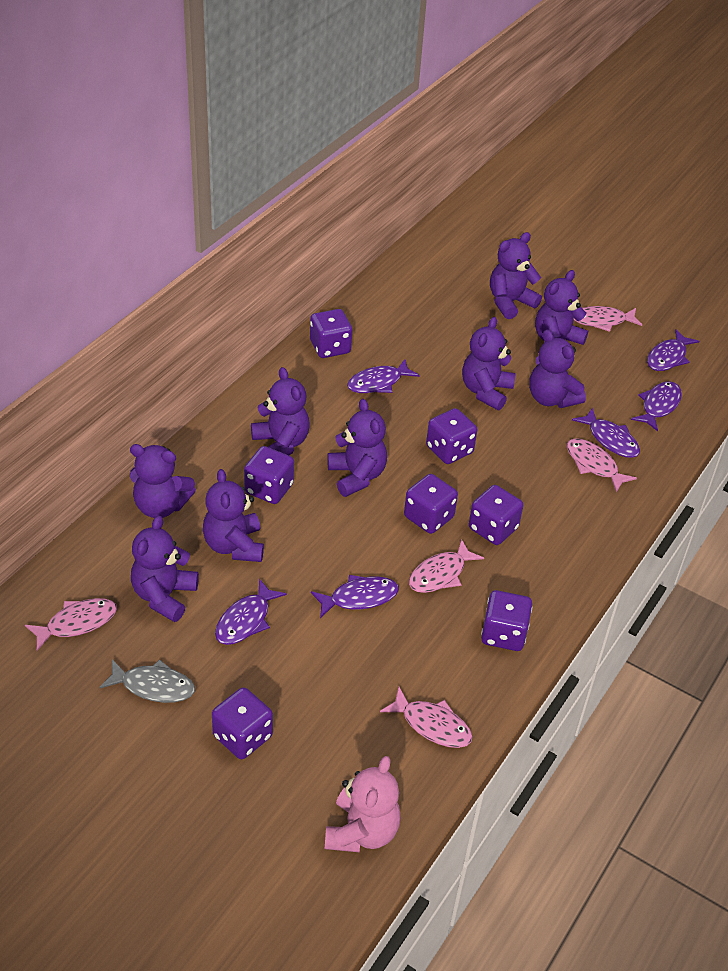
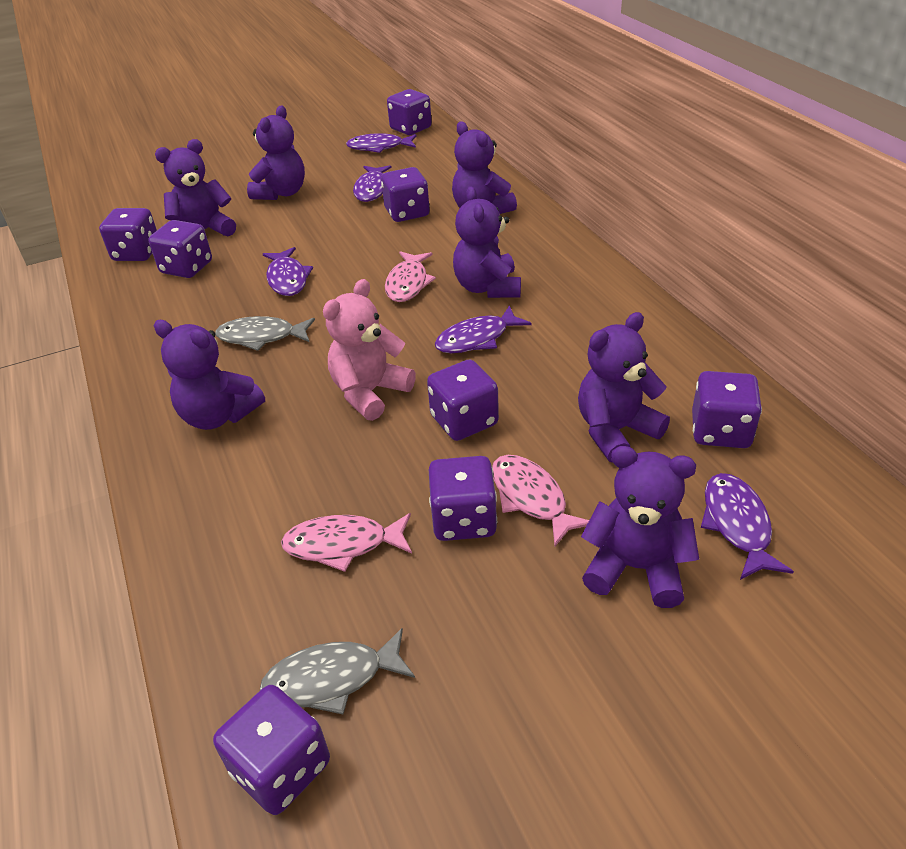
grey fish: [99,659,195,703] = 1 -> [215,316,315,351] [260,628,415,714] = 2
pink fish: [25,598,117,651] [380,687,473,748] [409,539,484,593] [567,438,637,492] [573,306,642,332] = 5 -> [281,513,412,572] [385,251,436,302] [492,455,589,546] = 3
purple dice: [212,687,273,759] [244,446,294,504] [310,309,352,358] [404,474,458,534] [426,408,477,464] [469,485,523,545] [481,590,532,651] = 7 -> [99,208,157,261] [148,220,212,278] [213,685,330,815] [381,167,430,222] [387,89,432,135] [427,360,499,441] [429,456,497,541] [692,371,762,448] = 8
purple fish: [215,579,287,645] [311,575,399,618] [347,359,420,393] [572,408,640,458] [631,381,682,431] [647,330,699,371] = 6 -> [263,247,313,296] [346,133,417,153] [353,165,392,202] [435,305,532,353] [701,473,794,580] = 5
purple teddy bear: [130,444,196,518] [131,515,199,622] [203,469,264,562] [251,367,310,455] [327,399,387,497] [462,317,516,410] [490,232,542,319] [529,330,586,408] [535,270,588,345] = 9 -> [154,320,265,430] [155,139,236,236] [247,105,305,200] [452,121,517,214] [453,186,521,298] [578,312,670,463] [581,446,699,608] = 7

